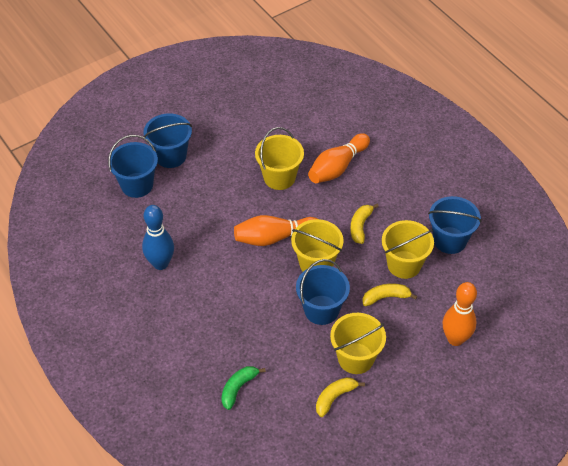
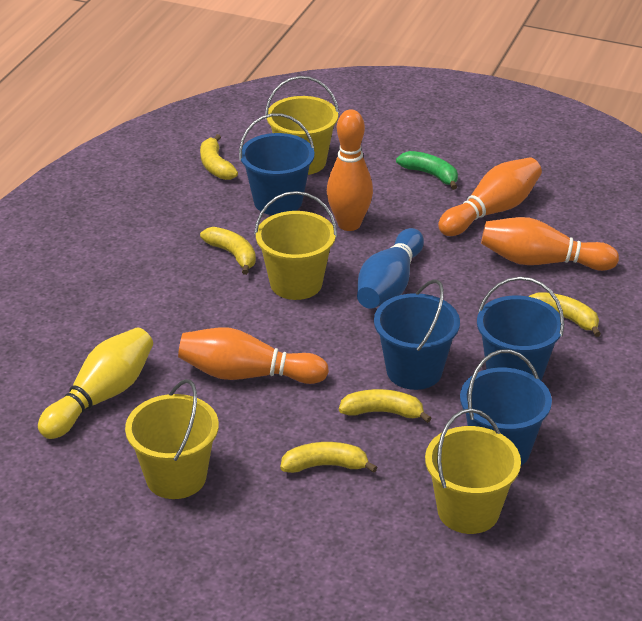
orange bowling pin: [234,215,317,246] [308,133,370,183] [442,282,477,346] = 3 -> [178,327,329,384] [327,109,373,231] [438,157,542,236] [481,217,619,271] = 4
yellow banana: [316,377,365,417] [350,204,379,244] [362,283,418,306] = 3 -> [200,134,238,180] [200,227,256,275] [280,442,378,473] [339,389,432,423] [529,292,601,337] = 5
yellow bowling pin: none = 0 -> [38,327,153,439] = 1

